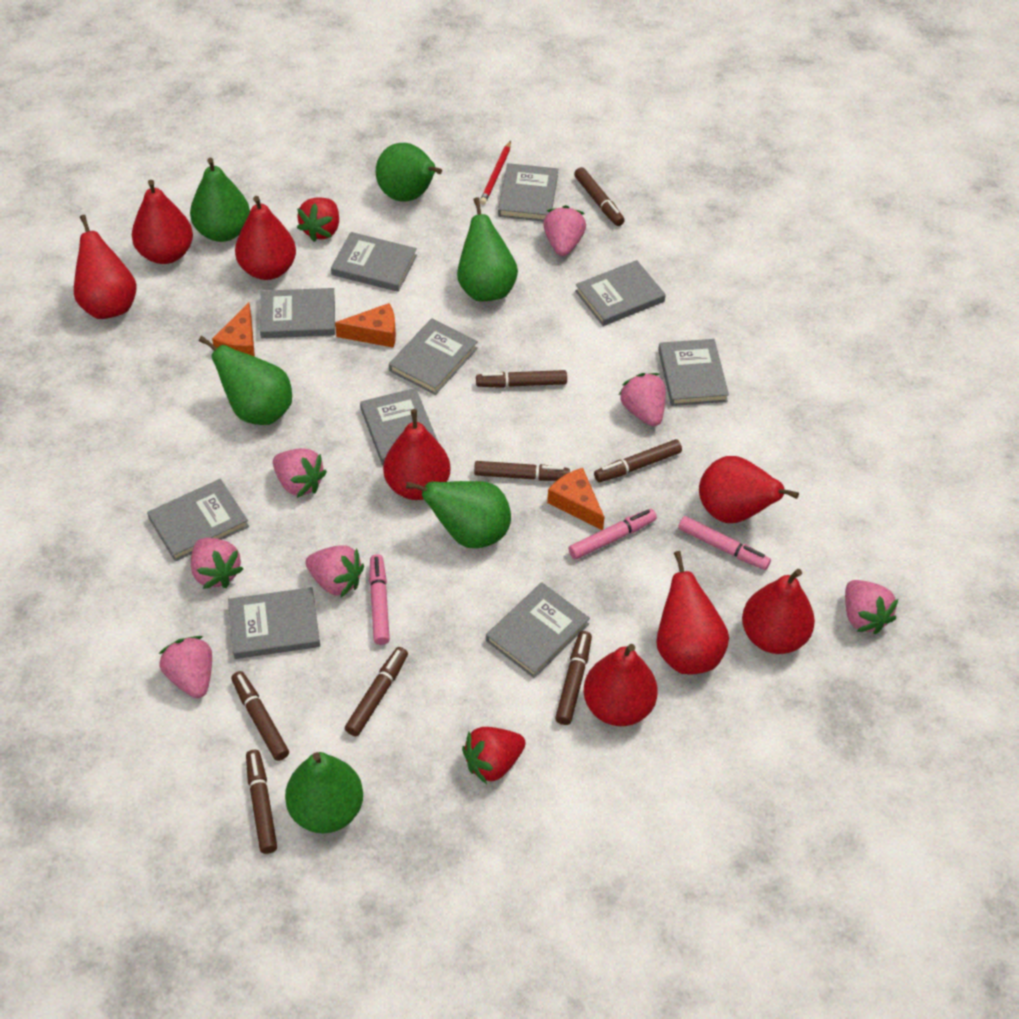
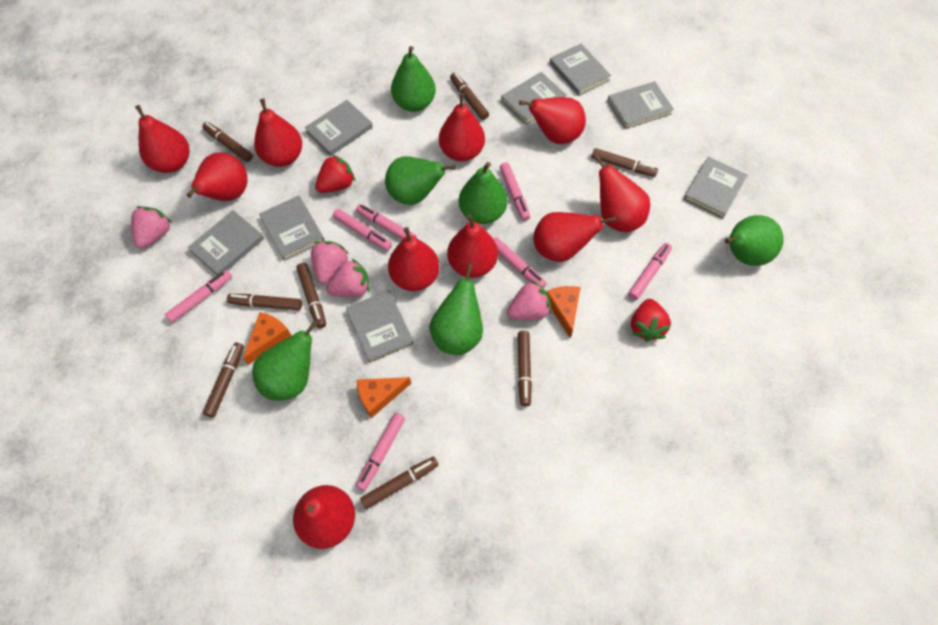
grey book: [147,479,249,561] [228,587,320,659] [260,288,335,338] [331,232,417,292] [360,388,438,465] [389,318,478,395] [486,582,590,678] [498,163,558,222] [575,260,666,326] [658,339,729,406] = 10 -> [188,210,264,275] [259,196,325,261] [305,100,373,156] [346,290,414,363] [501,72,567,125] [549,44,611,96] [607,81,674,129] [683,157,747,219] = 8
pink marker: [369,554,390,645] [569,509,657,560] [678,516,771,570] = 3 -> [165,270,232,323] [333,209,392,251] [356,204,417,240] [356,413,405,491] [493,237,546,288] [500,162,530,221] [628,243,672,300] = 7
pink strawberry: [159,636,212,698] [191,538,243,589] [273,448,327,498] [305,545,364,598] [543,205,586,256] [619,373,666,426] [845,580,898,634] = 7 -> [131,206,172,248] [311,241,349,284] [326,258,370,297] [507,280,551,320] = 4
red pear: [74,215,137,319] [132,180,193,264] [235,196,296,280] [383,409,450,500] [584,644,658,726] [656,551,729,674] [699,456,799,523] [742,569,815,654] = 8 -> [135,105,189,173] [187,152,248,201] [254,99,302,167] [293,485,355,549] [388,227,439,291] [439,93,485,161] [447,214,498,278] [519,97,586,144] [533,212,617,262] [594,155,650,232] = 10
red pencil: [480,141,511,205] = 1 -> none = 0

